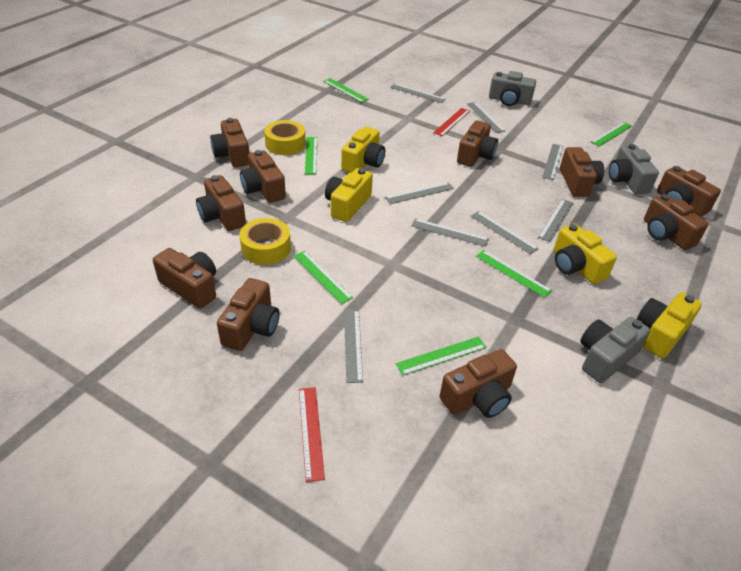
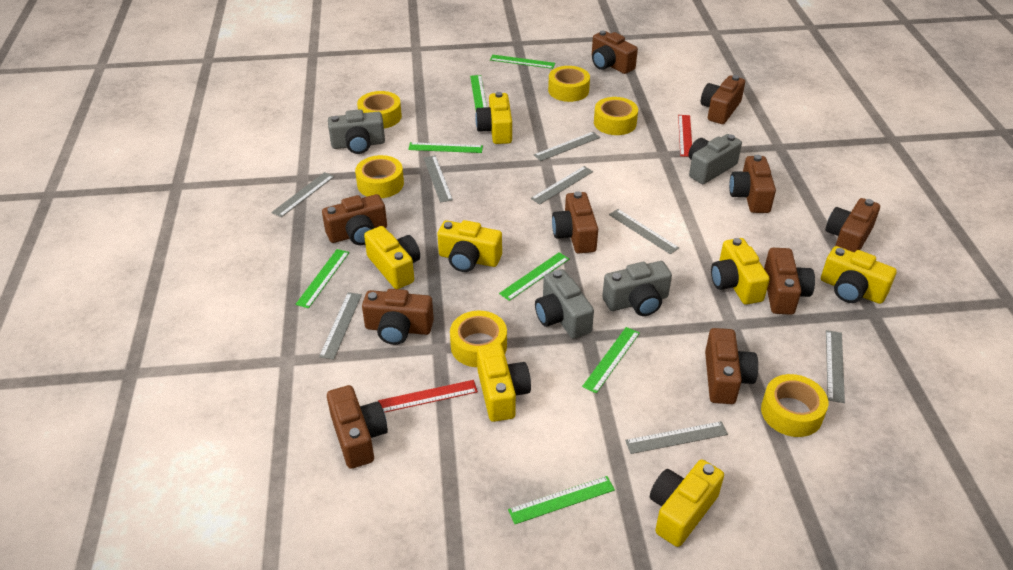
green ruler: [294,251,353,304] [305,137,318,175] [323,78,369,103] [396,336,487,376] [476,250,552,298] [591,122,632,147] = 6 -> [295,249,349,308] [408,142,483,153] [470,75,487,109] [490,55,555,69] [499,252,569,301] [508,476,615,524] [582,327,640,393] = 7
grey camera: [489,71,536,106] [580,317,650,383] [609,144,659,194] = 3 -> [328,109,385,154] [535,269,594,339] [602,261,672,316] [688,134,742,184] = 4
yellow camera: [325,168,373,222] [341,127,385,173] [554,223,617,284] [637,292,702,358] = 4 -> [364,226,420,289] [437,220,502,272] [475,92,512,144] [477,343,531,422] [650,459,724,547] [711,238,770,305] [821,246,897,304] = 7
yellow tape: [240,218,291,265] [264,120,306,155] = 2 -> [355,155,404,198] [357,91,402,128] [450,311,507,367] [548,66,590,102] [594,97,638,135] [761,374,828,437] = 6

